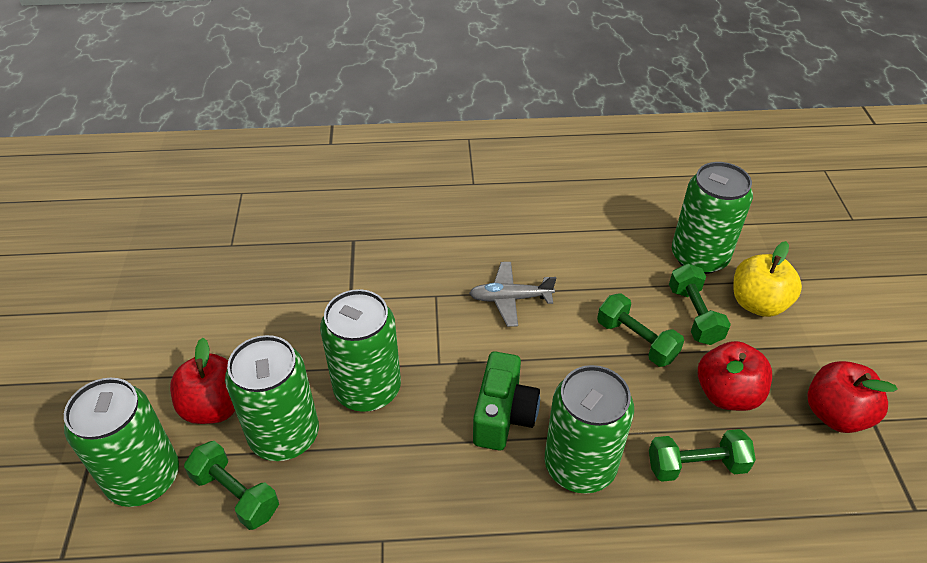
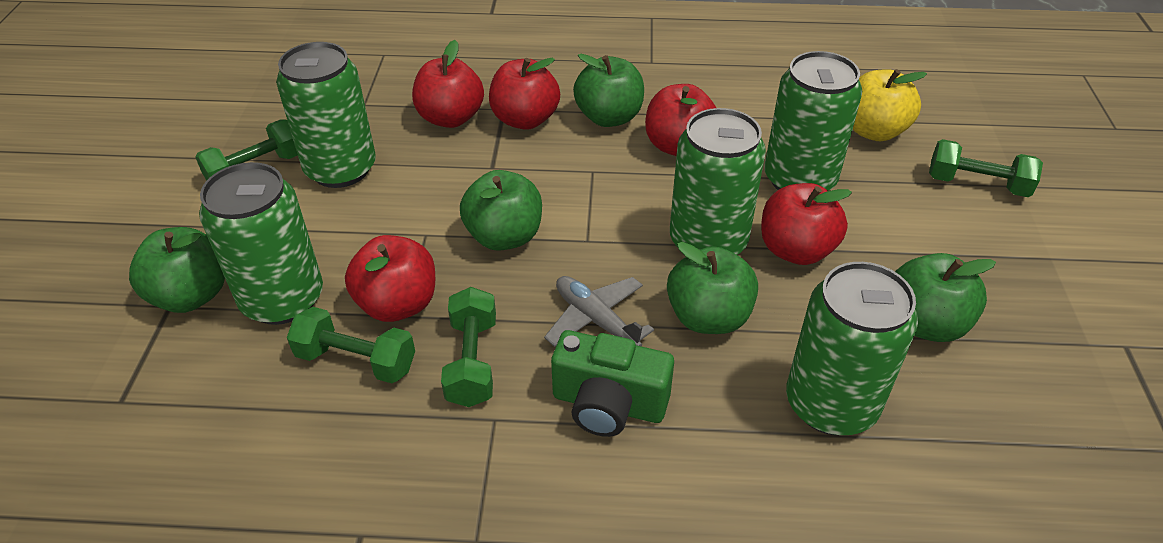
green apple: none = 0 -> [129,227,225,313] [460,170,542,251] [573,54,644,127] [667,242,758,334] [895,253,996,342] = 5
red apple: [170,338,235,424] [698,341,772,411] [807,361,898,433] = 3 -> [345,235,435,322] [412,40,484,128] [489,58,560,130] [645,84,716,156] [761,183,852,265] = 5

